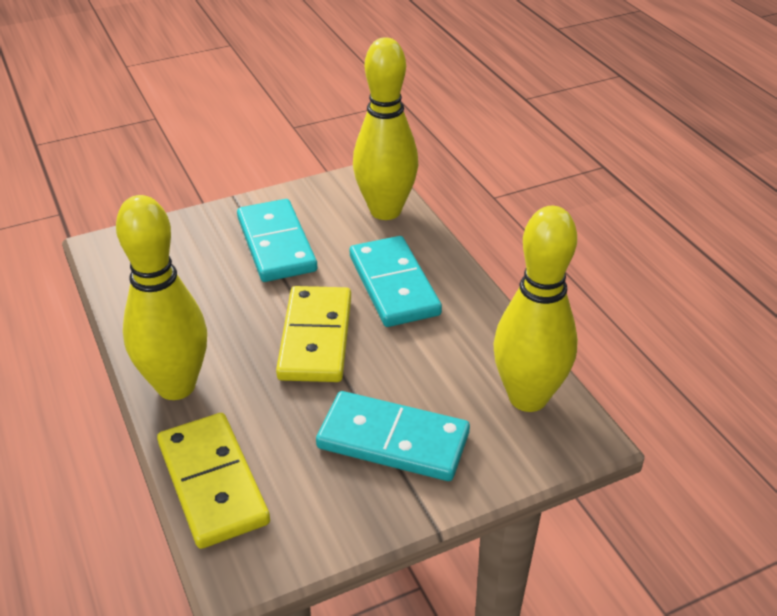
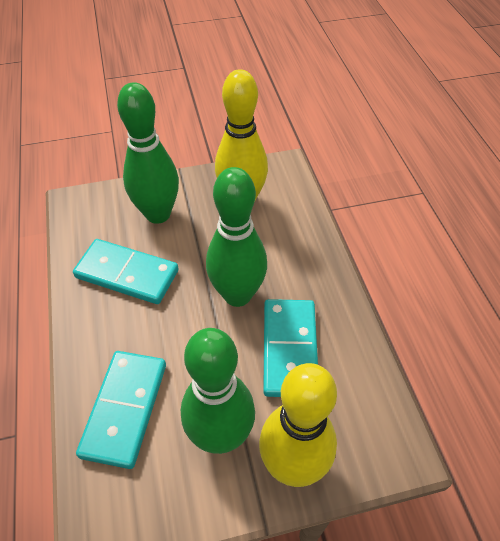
green bowling pin: none = 0 -> [117,82,179,224] [181,328,255,454] [206,167,267,307] = 3
yellow bowling pin: [116,195,207,400] [353,37,418,220] [493,206,578,412] = 3 -> [215,69,268,200] [259,363,337,487] = 2
yellow domino: [157,413,270,549] [276,286,351,382] = 2 -> none = 0

